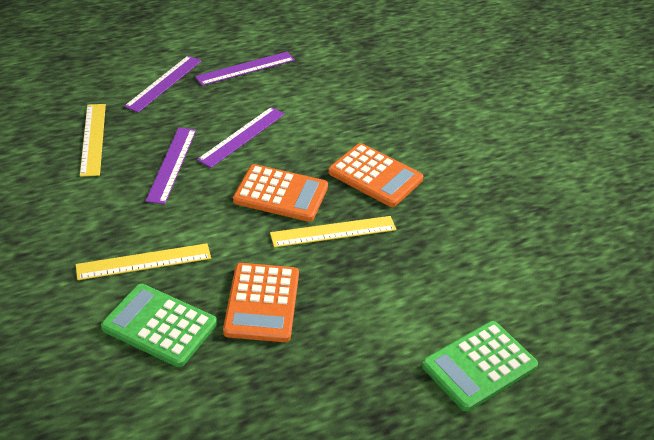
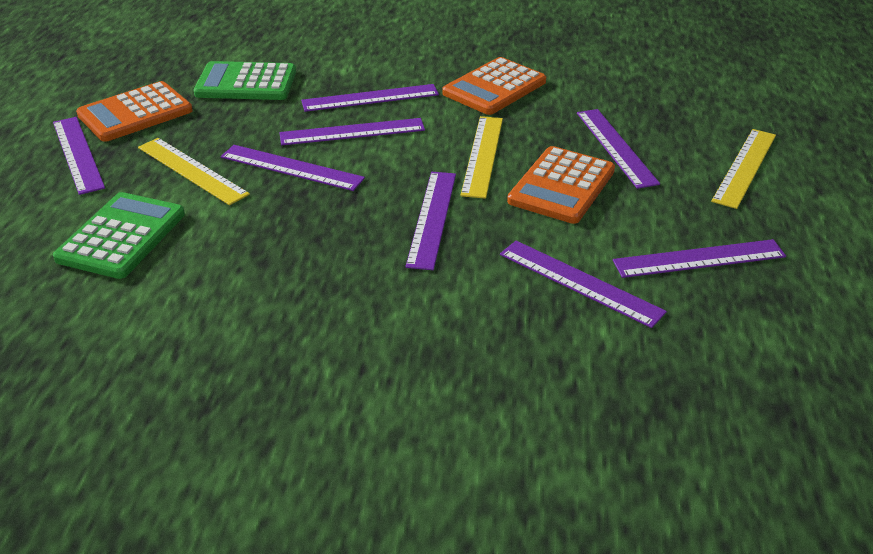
purple ruler: [124,56,202,113] [146,127,196,204] [195,52,295,86] [197,107,285,168] = 4 -> [53,117,105,195] [221,145,365,191] [280,118,425,145] [301,84,439,112] [405,172,456,270] [500,241,667,328] [577,109,660,189] [613,239,786,278] = 8

